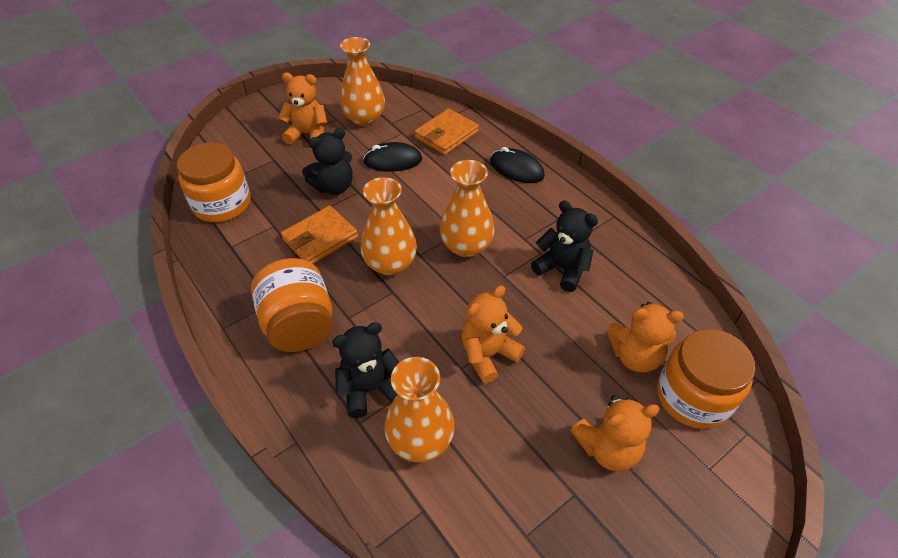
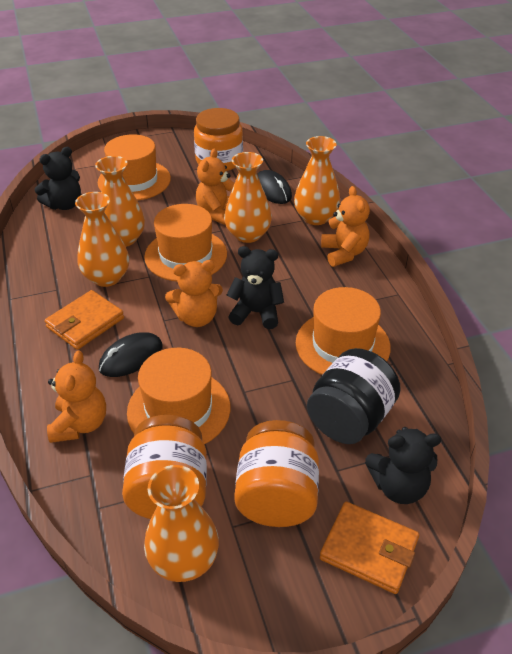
black jar: none = 0 -> [307,348,401,444] = 1
orange hat: none = 0 -> [98,134,171,201] [127,348,230,444] [144,204,227,282] [296,287,391,375] = 4
orange vase: [340,37,385,126] [361,177,417,276] [384,357,455,463] [440,160,495,257] = 4 -> [75,192,129,287] [95,156,145,247] [144,465,219,582] [224,152,272,243] [294,136,340,225] = 5

